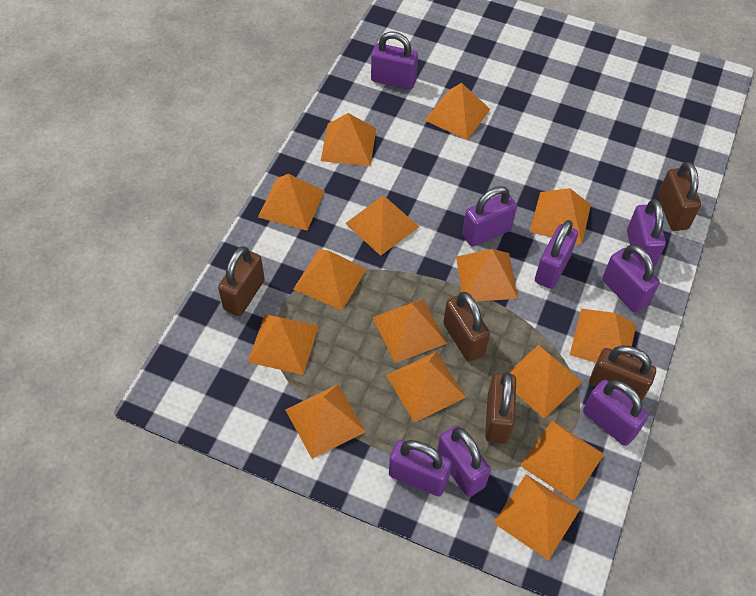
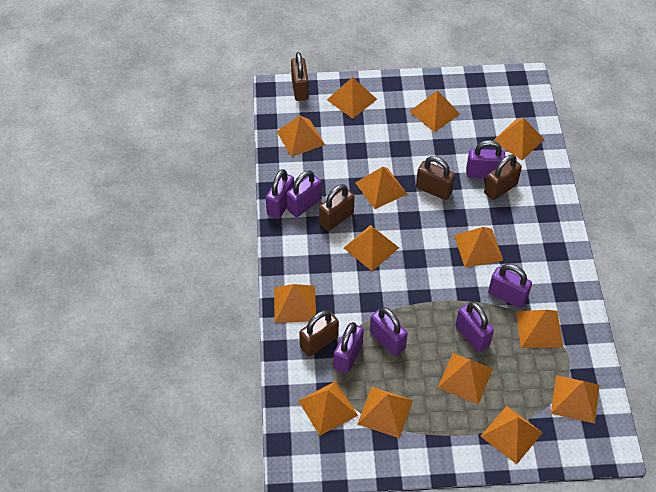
orange pyramid: [248,314,319,375] [258,174,325,231] [285,384,366,459] [293,249,367,310] [321,113,376,166] [345,195,419,256] [372,299,447,363] [386,351,466,423] [425,83,490,140] [456,249,518,302] [494,474,580,560] [509,345,582,419] [520,421,604,501] [530,188,591,245] [570,309,636,363] = 15 -> [274,284,316,323] [277,116,325,157] [298,381,358,436] [327,77,377,119] [344,225,399,271] [355,167,407,209] [358,387,413,438] [409,90,460,132] [438,353,493,404] [454,227,503,267] [480,406,543,464] [493,118,544,160] [516,310,563,348] [551,375,599,424] = 14
purple padlock: [371,32,418,90] [389,440,452,496] [437,425,491,497] [462,186,517,247] [535,220,578,289] [583,380,649,446] [602,245,660,313] [627,199,666,267] = 8 -> [266,169,294,219] [287,170,322,217] [334,322,364,374] [370,307,407,356] [456,302,494,352] [466,140,505,178] [488,264,532,308] = 7

